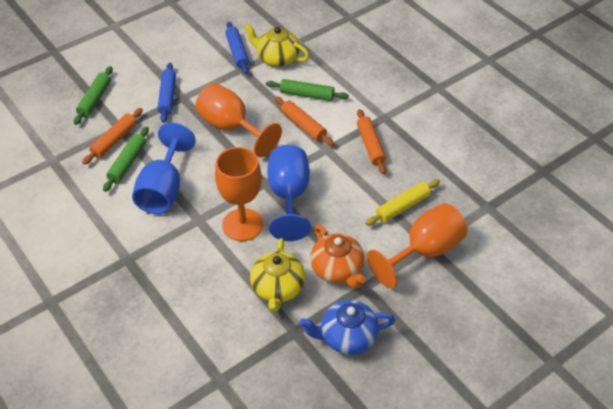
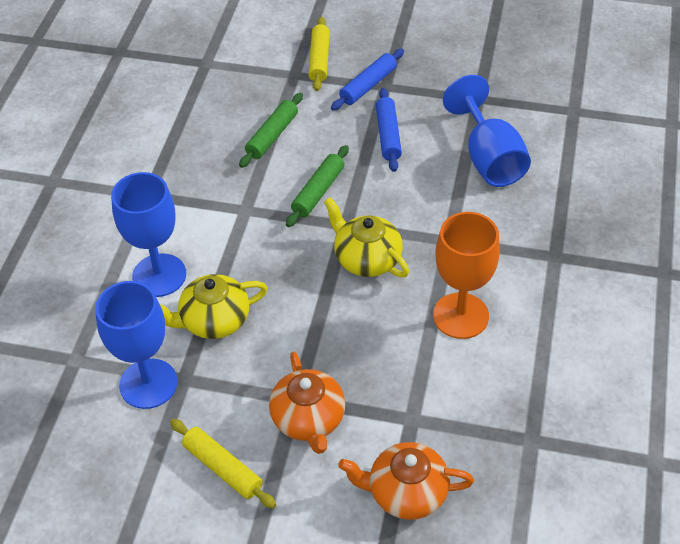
blue goblet: [132,123,196,214] [267,145,311,241] = 2 -> [95,281,178,409] [111,172,186,297] [443,75,531,187] = 3
blue teapot: [299,300,395,355] = 1 -> none = 0
green rolling pin: [74,66,113,125] [103,127,149,192] [266,79,349,101] = 3 -> [239,93,303,168] [286,145,349,227] = 2
orange goblet: [195,83,282,157] [215,147,263,241] [367,203,467,288] = 3 -> [433,212,500,339] = 1
orange rolling pin: [82,108,143,165] [275,97,334,146] [357,109,386,174] = 3 -> none = 0
orange teapot: [310,224,366,289] = 1 -> [269,352,345,454] [338,442,474,520] = 2
yellow rolling pin: [365,179,440,226] = 1 -> [170,419,276,508] [308,17,330,91] = 2

